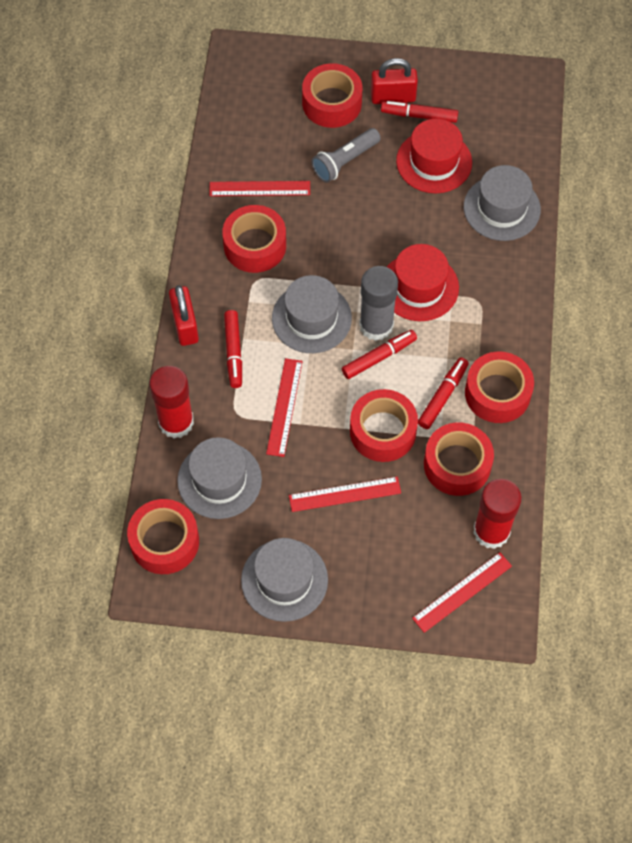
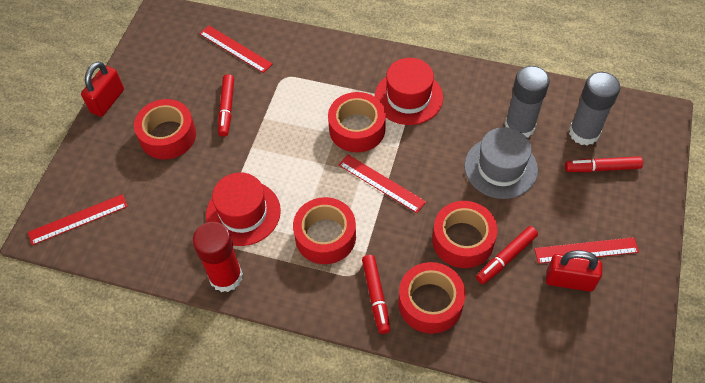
grey flashlight: [312,128,381,182] = 1 -> none = 0
grey glue stick: [359,266,398,341] = 1 -> [505,66,550,138] [569,72,620,146] = 2
grey hat: [177,437,262,519] [241,538,328,622] [272,275,352,353] [464,165,541,241] = 4 -> [464,127,538,199] = 1
red glue stick: [149,366,194,438] [473,479,522,549] = 2 -> [193,222,243,292] = 1
red tape: [127,499,199,574] [222,205,286,273] [302,63,362,128] [350,389,418,462] [424,422,494,496] [465,351,534,423] = 6 -> [134,99,196,159] [293,197,356,264] [328,92,386,152] [398,262,466,334] [432,201,498,268] = 5

